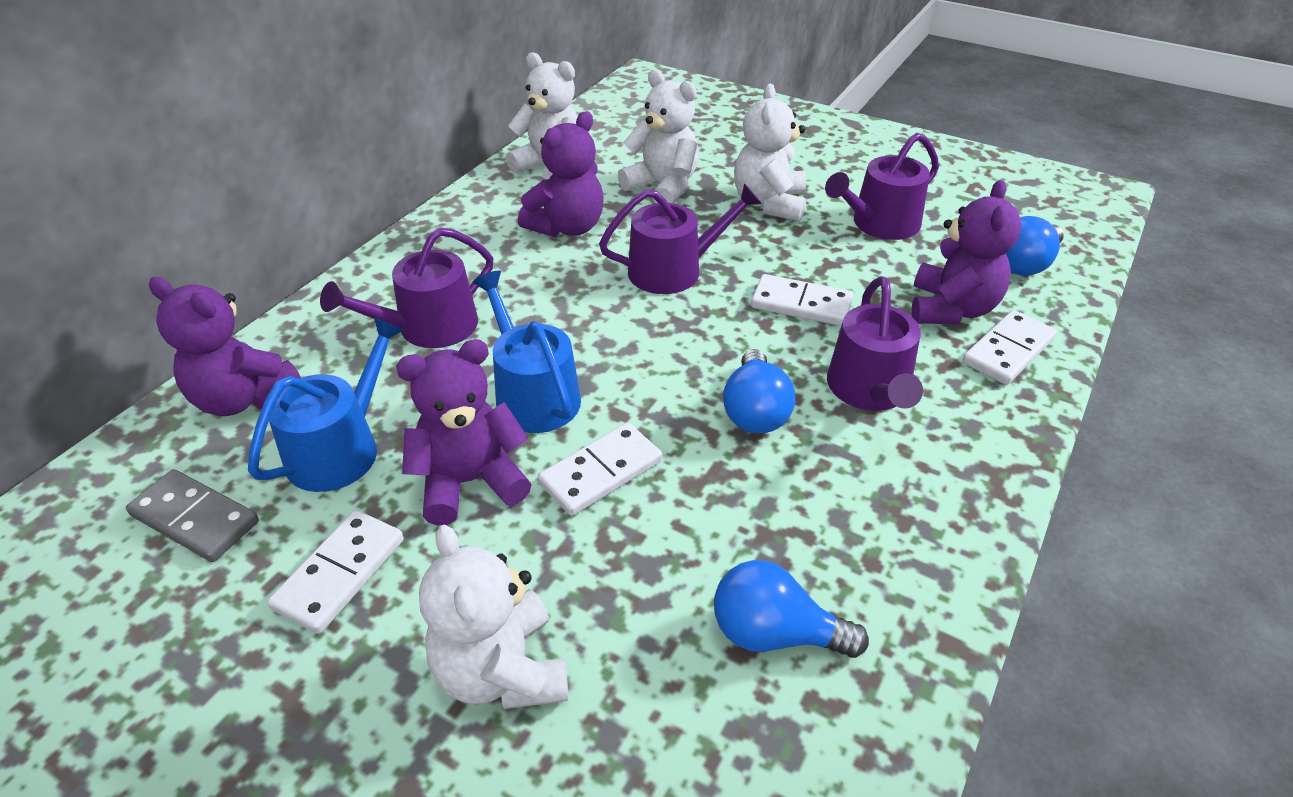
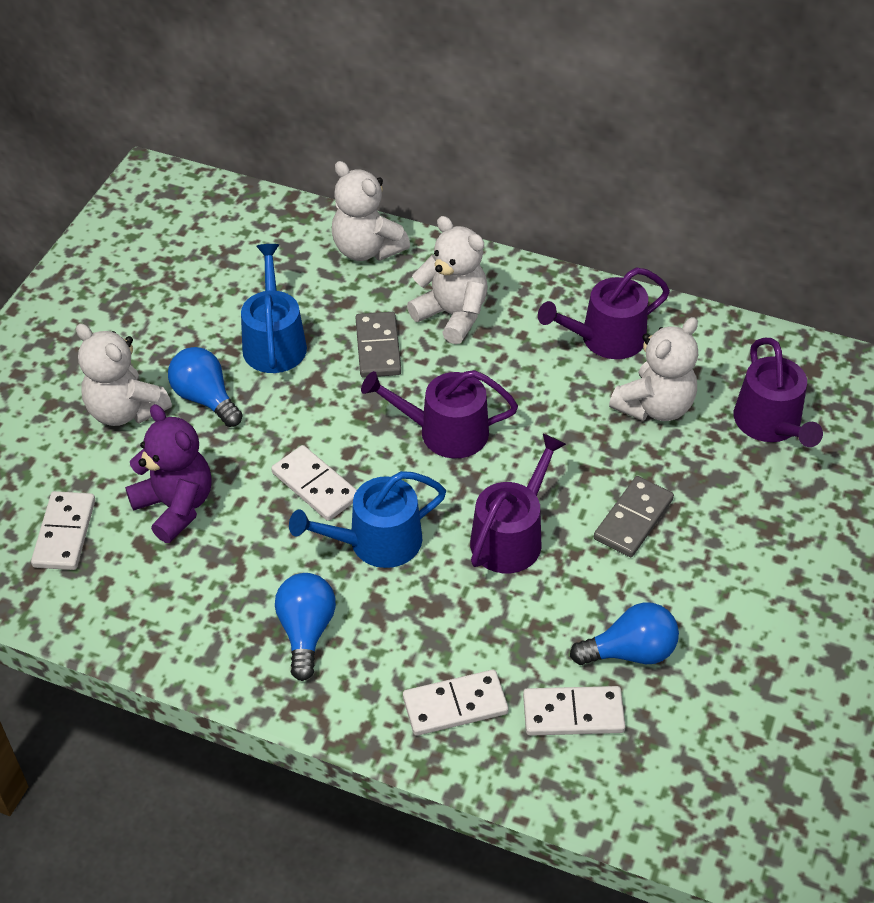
grey domino: [126,469,259,562] = 1 -> [356,312,401,378] [594,476,674,557] = 2
purple teddy bear: [149,277,301,416] [396,339,531,526] [518,111,603,237] [911,180,1021,324] = 4 -> [125,404,212,543] = 1

